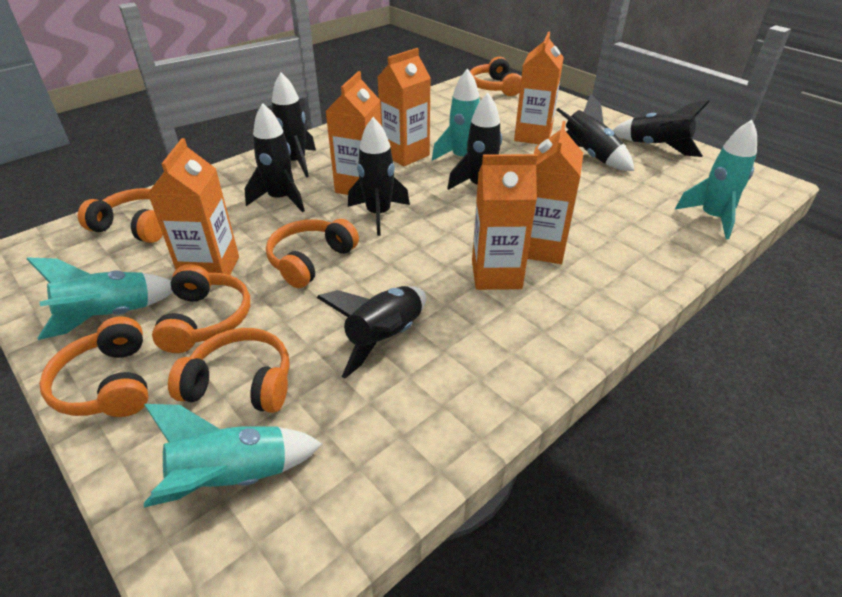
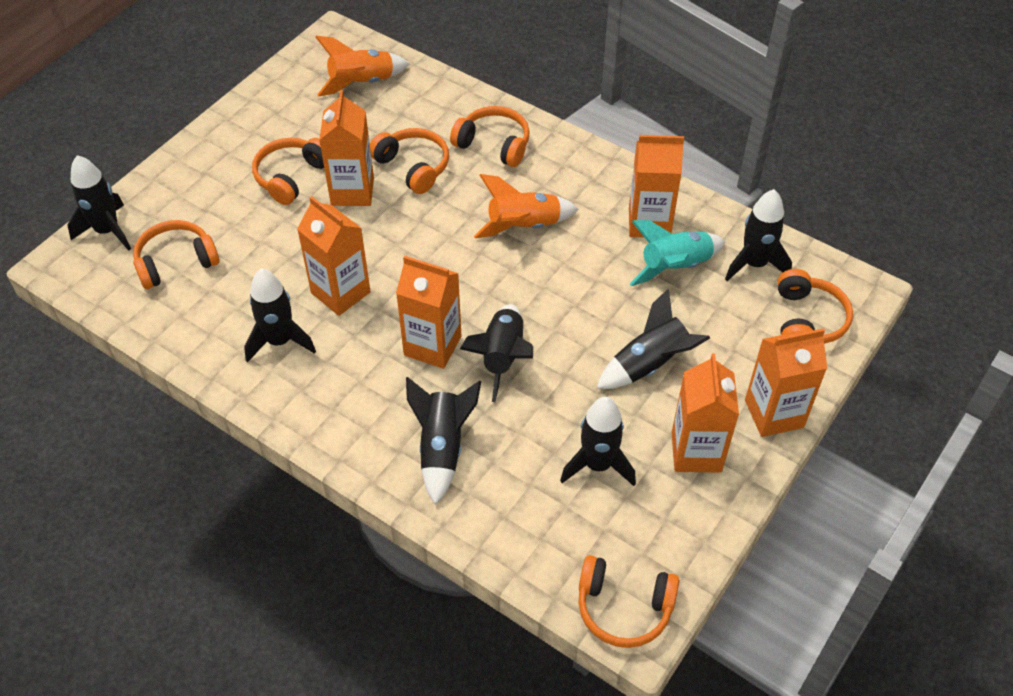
orange rocket: none = 0 -> [315,36,409,96] [474,174,578,238] = 2
turquoise rocket: [27,257,173,340] [144,404,322,507] [432,68,480,161] [675,120,757,239] = 4 -> [630,220,725,286] = 1

